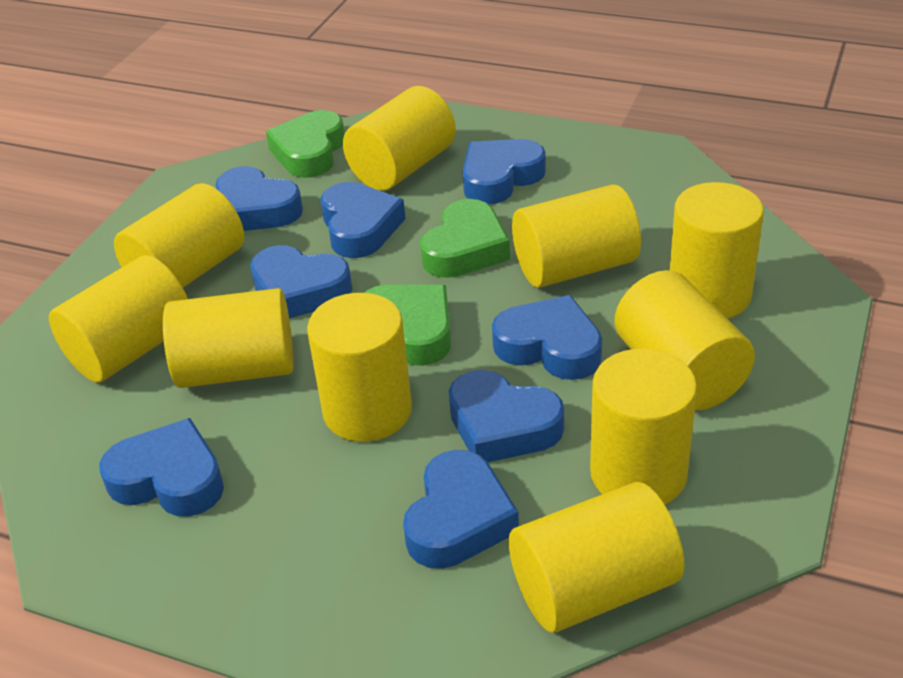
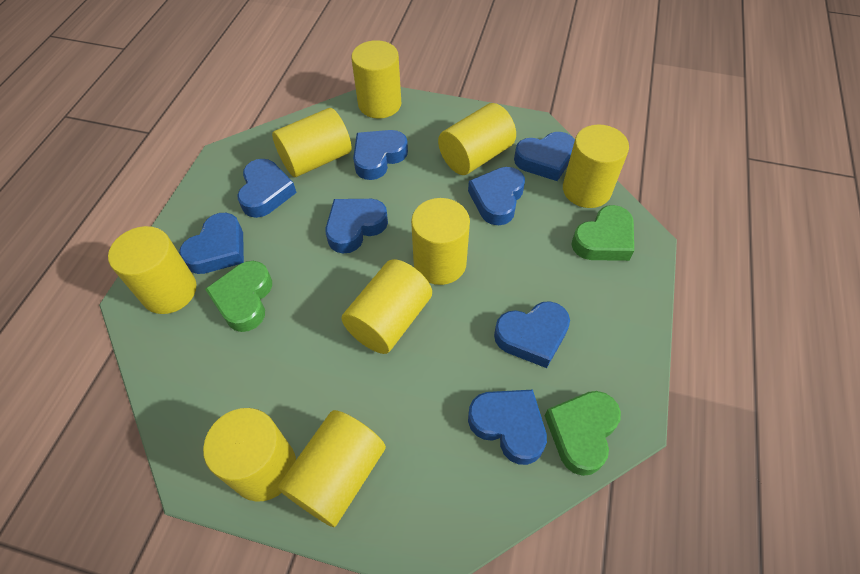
yellow cylinder: [49,255,188,383] [114,183,244,288] [163,288,294,388] [307,293,412,442] [343,86,456,191] [509,482,684,632] [512,184,641,288] [590,349,697,504] [614,270,755,410] [670,182,764,318] = 10 -> [108,226,196,314] [203,408,296,502] [272,108,352,177] [278,410,386,527] [341,259,432,354] [351,40,401,119] [411,198,470,285] [438,103,516,175] [563,125,629,208] = 9

